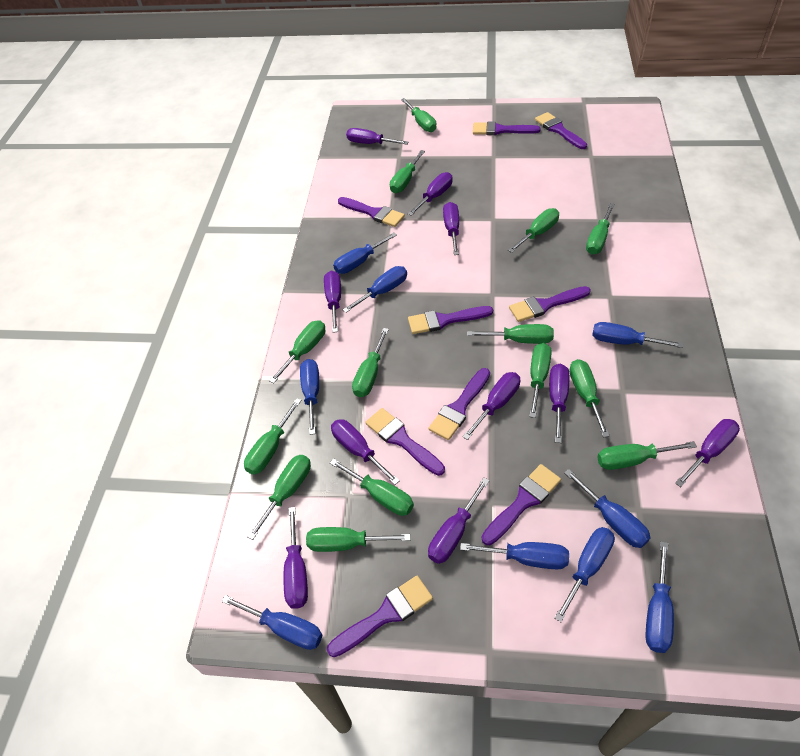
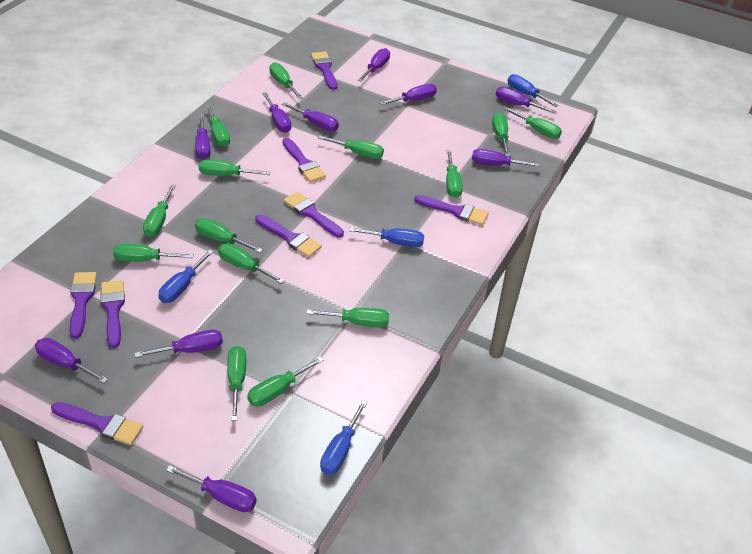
blue screwdriver: [222,595,322,650] [300,359,319,435] [333,233,397,274] [343,266,407,313] [460,542,569,569] [554,527,615,622] [564,469,651,548] [592,322,683,348] [646,541,674,653] = 9 -> [158,250,214,303] [320,400,368,475] [349,227,424,247] [507,74,559,107] = 4
purple brush: [327,576,433,657] [338,197,405,227] [365,408,445,476] [408,306,493,334] [428,368,490,440] [473,121,541,135] [482,464,561,545] [509,286,591,322] [535,112,587,149] = 9 -> [51,402,143,445] [70,272,97,339] [101,280,125,348] [255,214,322,257] [282,138,326,182] [284,192,344,237] [311,51,337,90] [414,195,489,225] = 8

